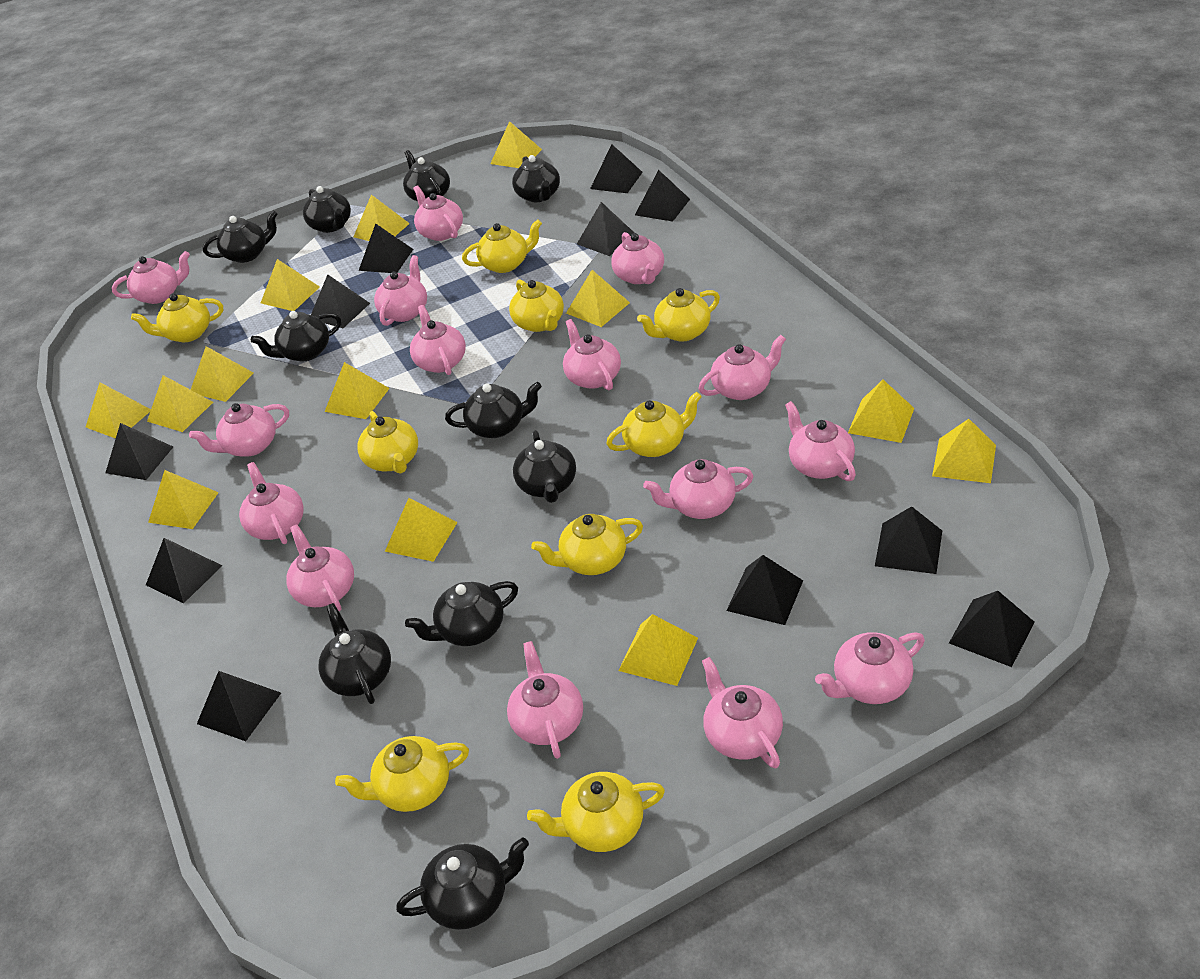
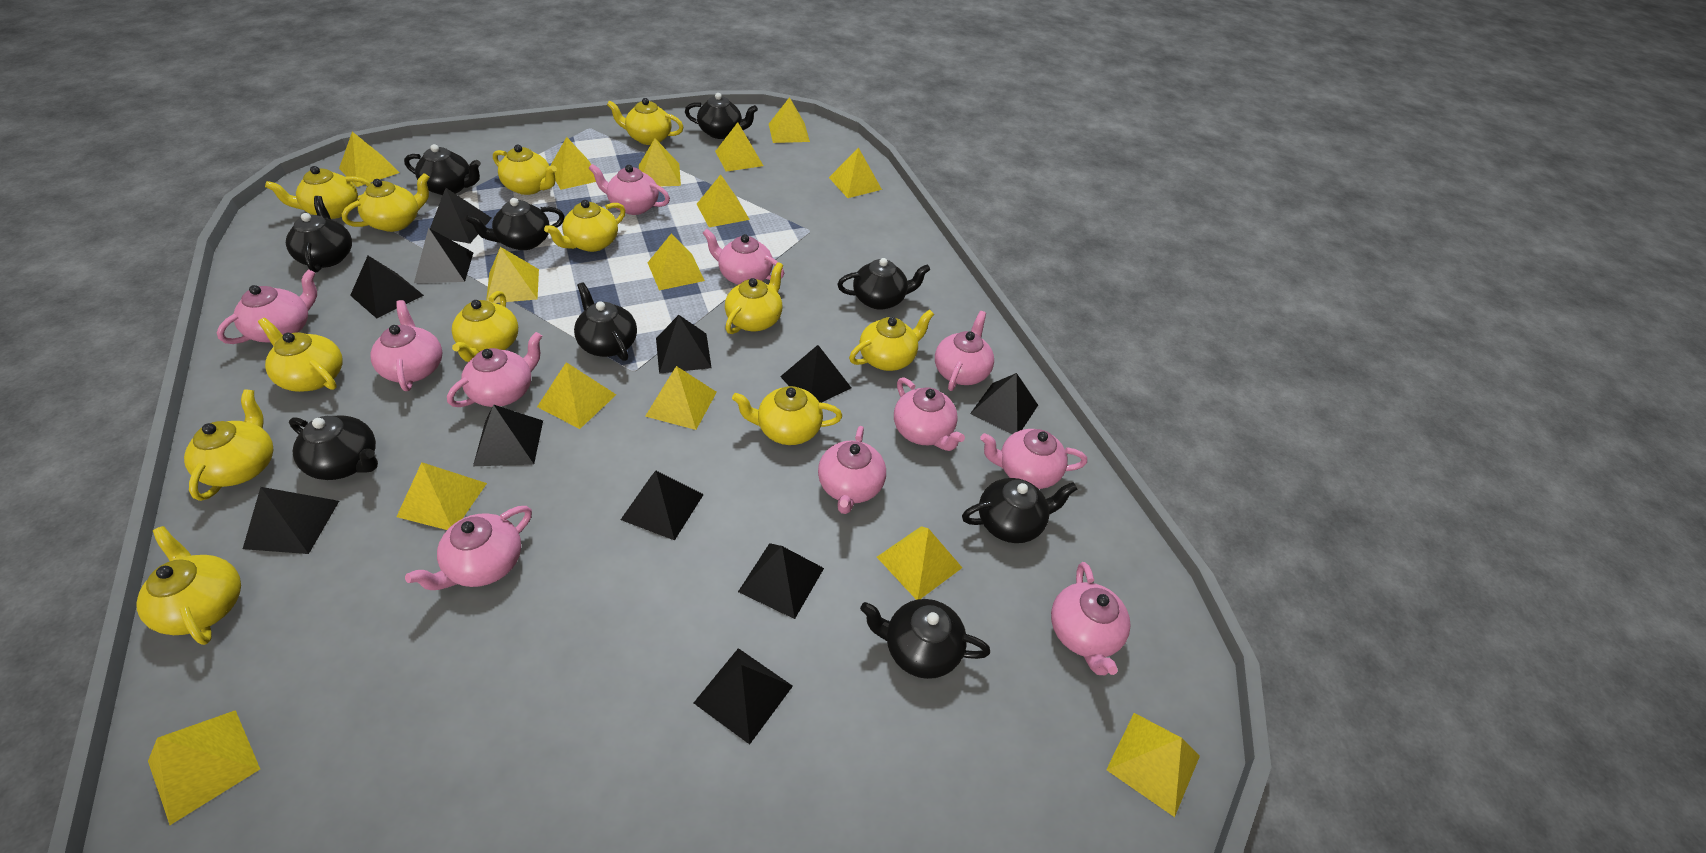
black teapot: [203,211,277,263] [251,311,341,362] [303,186,351,233] [318,603,391,704] [396,837,529,930] [403,150,450,202] [405,581,518,646] [445,382,542,438] [512,155,560,202] [513,431,576,503] = 10 -> [286,196,352,272] [289,415,378,480] [404,144,481,195] [466,198,564,250] [574,282,637,361] [685,93,758,139] [838,258,930,310] [860,599,990,679] [962,478,1077,543] = 9
pink teapot: [112,251,190,304] [189,403,289,457] [239,462,304,544] [286,524,354,611] [374,255,427,326] [410,305,466,375] [413,185,463,241] [507,641,583,759] [563,319,621,390] [611,232,664,284] [643,459,753,519] [698,335,786,400] [702,657,783,768] [785,401,856,481] [815,632,925,704] = 15 -> [217,269,317,344] [370,300,442,391] [405,506,532,590] [447,332,542,407] [589,164,670,215] [703,229,784,285] [818,426,886,514] [894,377,965,451] [935,311,994,391] [980,429,1087,489] [1051,562,1130,675] = 11
yellow pyramid: [86,382,151,439] [147,375,213,432] [148,470,219,529] [191,346,254,402] [261,259,320,311] [325,362,390,419] [354,195,410,241] [385,498,458,562] [490,121,542,168] [566,270,630,327] [618,614,698,686] [848,380,914,443] [932,419,996,483] = 13 -> [148,710,260,825] [339,132,399,187] [396,462,487,530] [486,247,539,303] [537,362,616,429] [550,137,596,190] [639,138,681,186] [645,366,717,430] [648,233,705,290] [697,174,750,227] [715,122,763,172] [769,97,810,143] [829,147,882,198] [877,526,962,600] [1106,713,1200,817] = 15
yellow teapot: [131,293,223,342] [335,736,469,812] [357,411,418,474] [462,220,542,273] [509,279,564,332] [527,772,665,852] [531,514,643,575] [606,392,702,457] [637,288,720,342] = 9 -> [136,526,241,645] [184,389,274,501] [258,318,343,392] [265,166,371,219] [342,173,430,232] [452,291,518,362] [493,144,557,195] [544,200,625,252] [607,98,684,145] [725,262,783,334] [732,386,842,445] [849,309,934,371] = 12

